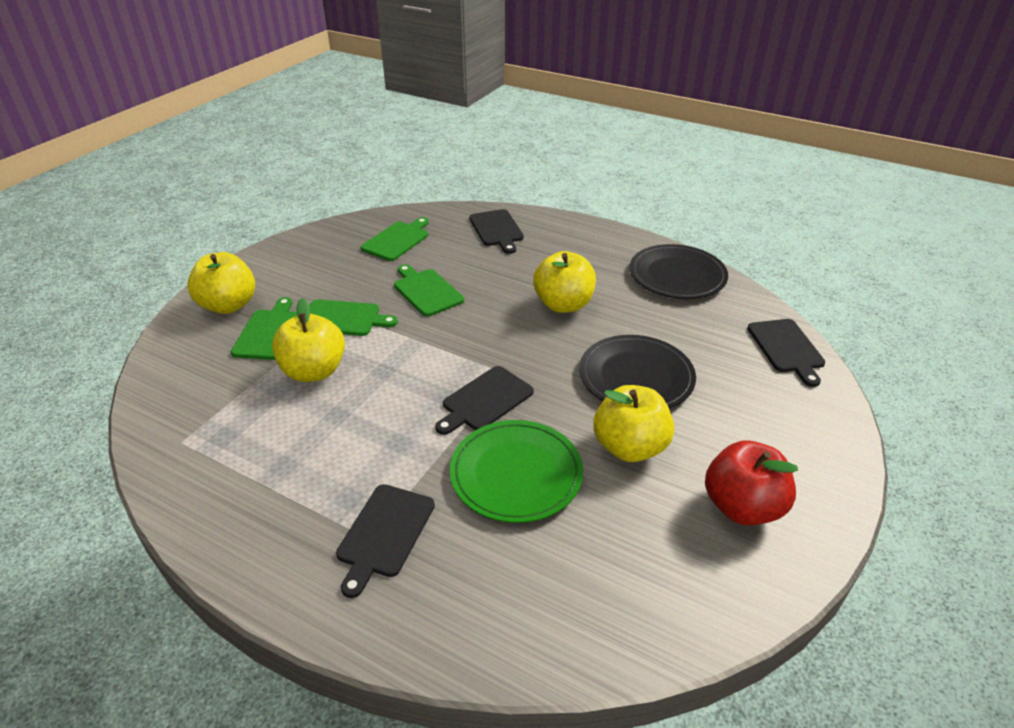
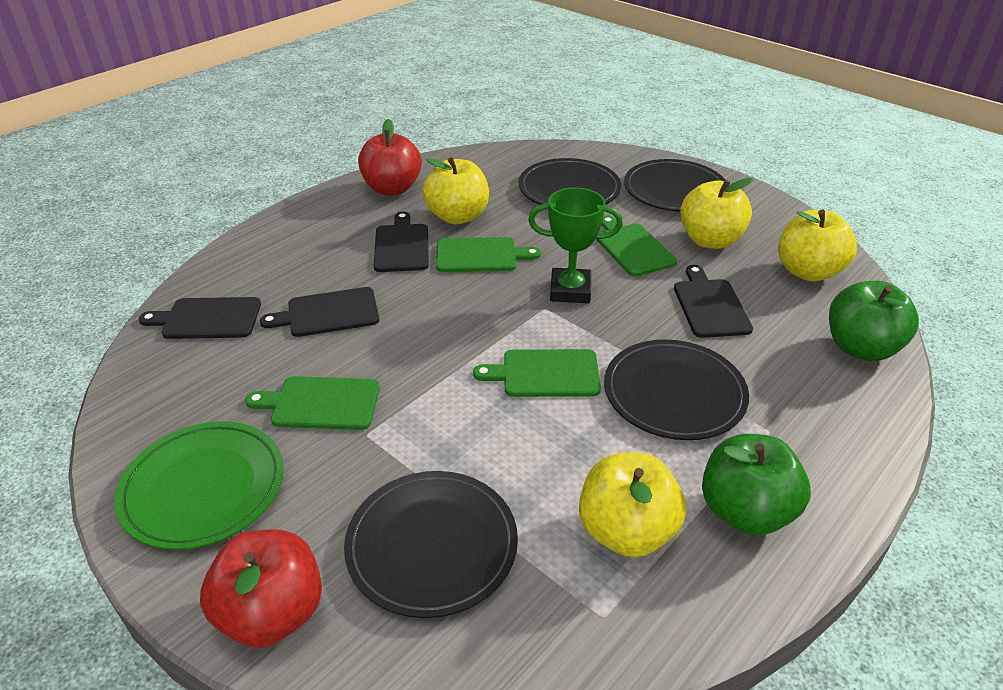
black plate: [579,335,696,408] [630,244,728,299] = 2 -> [344,471,518,618] [519,158,621,205] [604,339,749,440] [624,159,725,212] = 4
green apple: none = 0 -> [702,434,811,535] [829,281,919,361] = 2
green trophy: none = 0 -> [528,187,623,303] = 1
red apple: [705,440,798,525] = 1 -> [200,529,322,648] [358,119,422,195] = 2

